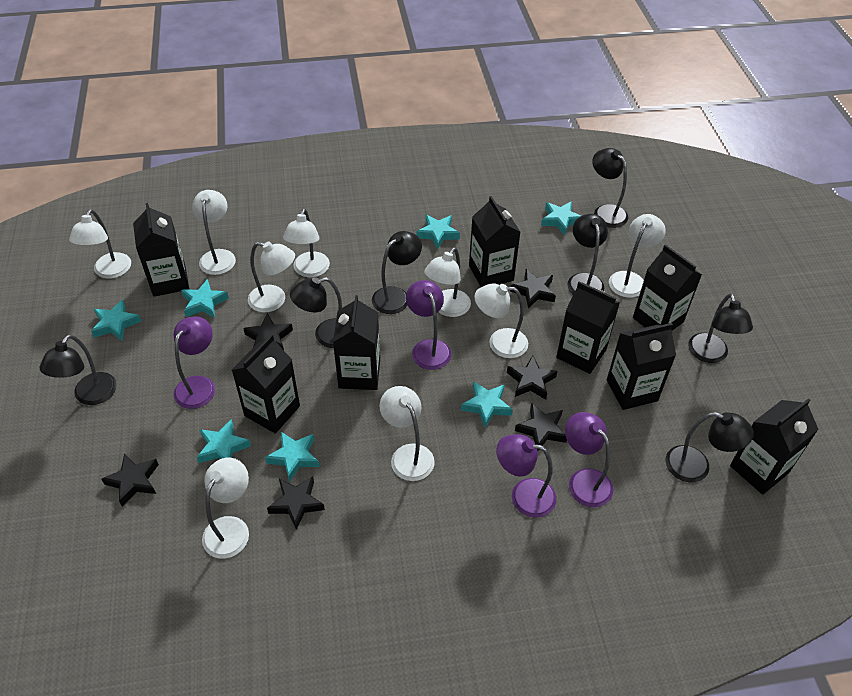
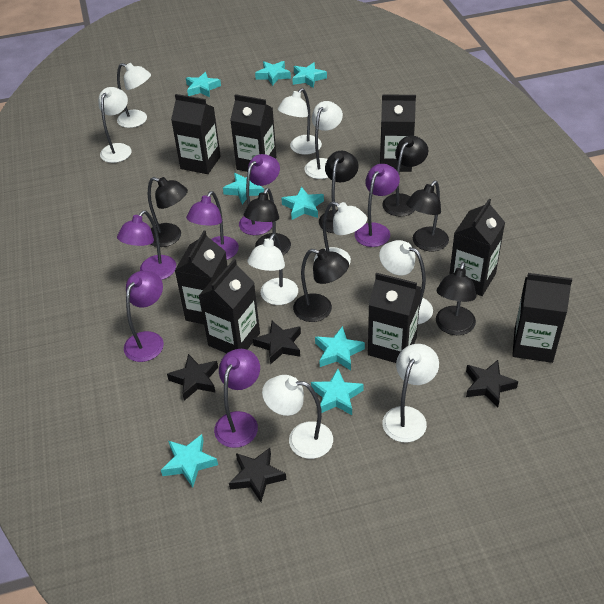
black star: [101,453,159,507] [243,313,293,350] [267,477,325,530] [507,355,557,400] [510,269,556,308] [515,403,567,451] = 6 -> [167,354,218,401] [229,448,286,502] [253,321,301,364] [466,360,518,408] = 4
purple lamp: [174,316,215,409] [406,280,451,370] [496,434,556,518] [565,412,613,507] = 4 -> [117,210,176,280] [124,271,164,362] [186,191,239,260] [214,349,260,448] [239,154,280,235] [355,164,400,247] = 6
turquoise star: [91,300,141,341] [181,279,229,318] [197,419,251,463] [265,432,320,482] [416,215,460,250] [461,381,513,428] [541,201,581,236] = 7 -> [161,434,218,488] [186,72,221,97] [223,173,264,204] [255,61,291,86] [281,187,324,220] [292,62,327,88] [311,369,364,415] [315,326,365,370] = 8

